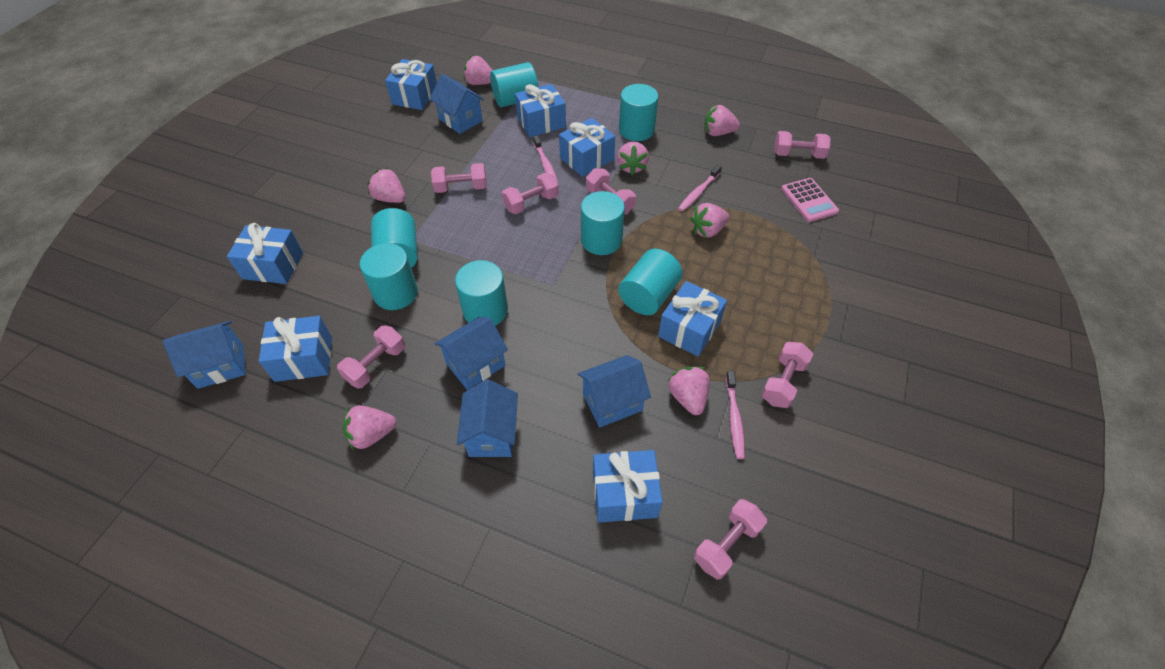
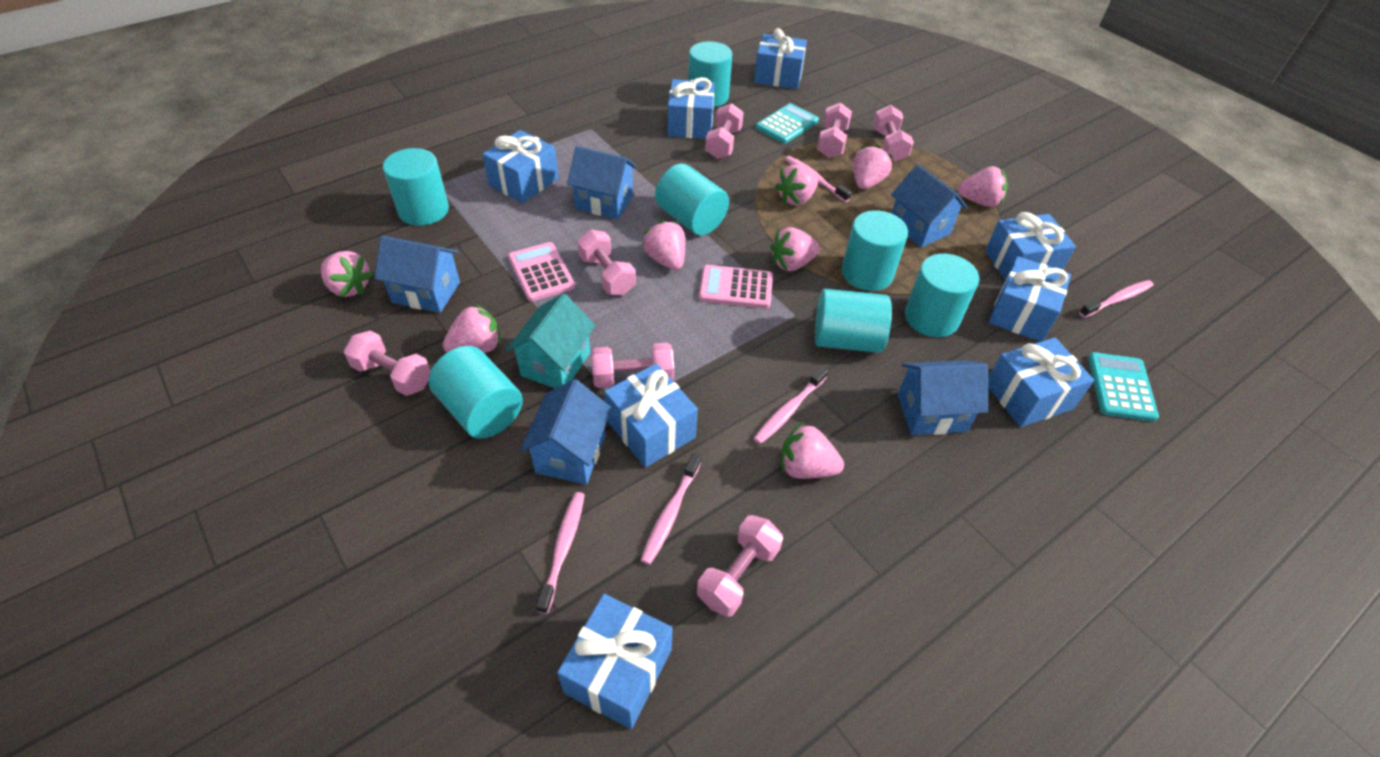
blue gift: [227,223,303,284] [259,316,332,382] [385,59,437,110] [515,84,566,137] [559,118,615,177] [593,450,663,523] [658,281,727,357] = 7 -> [482,130,559,203] [557,594,673,729] [604,364,698,468] [668,77,715,139] [754,28,807,89] [985,212,1076,279] [988,338,1094,427] [989,256,1071,342] = 8
pink calculator: [781,178,839,222] = 1 -> [508,242,575,301] [699,265,773,308] = 2
pink strawberry: [343,405,397,450] [367,168,406,203] [463,56,492,85] [617,141,649,175] [667,367,710,415] [690,203,729,238] [704,105,740,136] = 7 -> [321,251,373,297] [443,304,501,353] [642,220,685,270] [770,227,820,271] [775,165,818,205] [781,422,844,479] [853,145,893,189] [958,166,1008,207] = 8
pink toothbrush: [533,135,558,183] [678,165,722,212] [726,371,745,459] = 3 -> [536,492,585,614] [641,453,701,565] [753,366,828,444] [785,156,852,202] [1079,280,1154,318] = 5
turquoise calculator: none = 0 -> [756,103,819,144] [1088,352,1159,422] = 2
turquoise house: none = 0 -> [506,293,596,389] = 1

